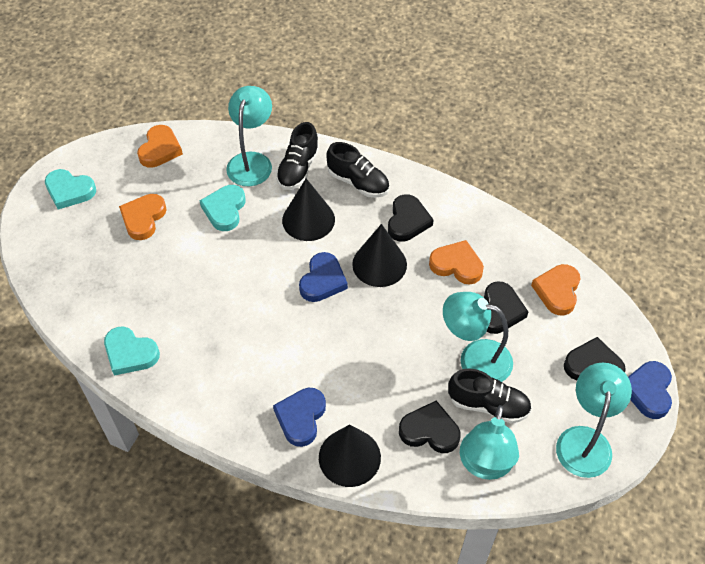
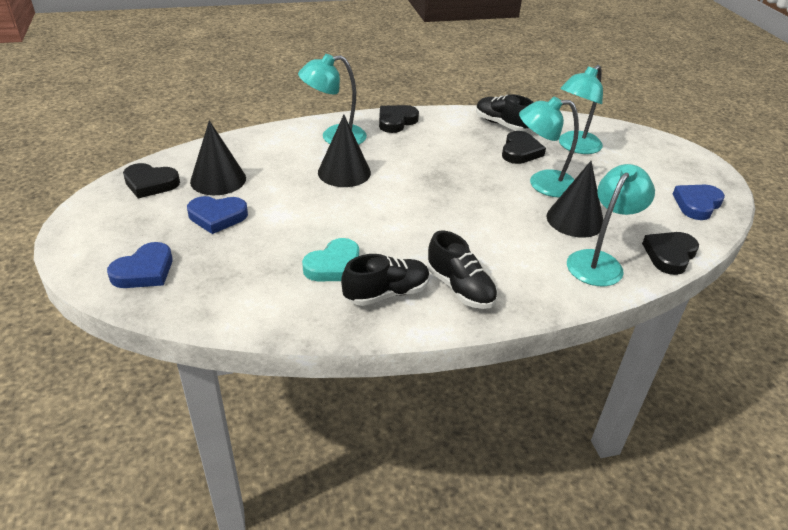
orange heart: [119,194,167,240] [137,125,183,168] [429,240,484,285] [531,264,580,316] = 4 -> none = 0
turquoise heart: [45,169,96,209] [104,326,160,376] [200,185,245,231] = 3 -> [302,238,359,281] = 1

